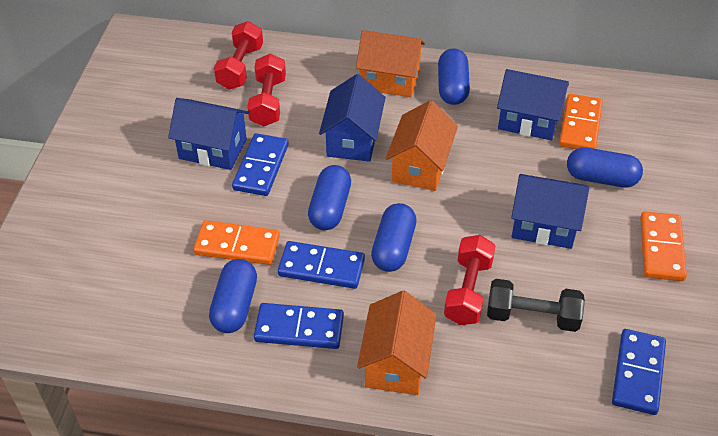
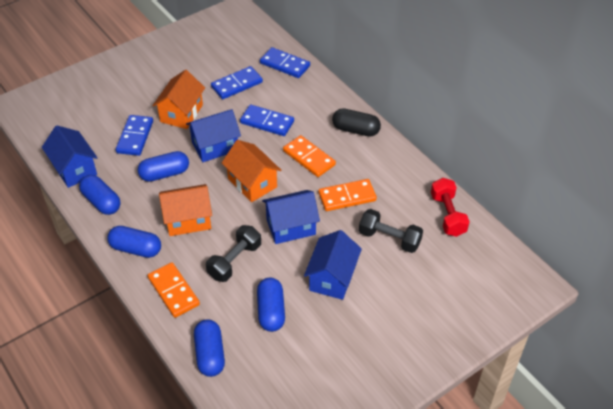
black capsule: none = 0 -> [332,108,381,137] = 1
black dumbbell: [487,279,585,332] = 1 -> [206,225,261,282] [359,209,423,253] = 2
red dumbbell: [214,21,263,90] [247,53,286,126] [444,235,496,325] = 3 -> [431,178,470,237] = 1

